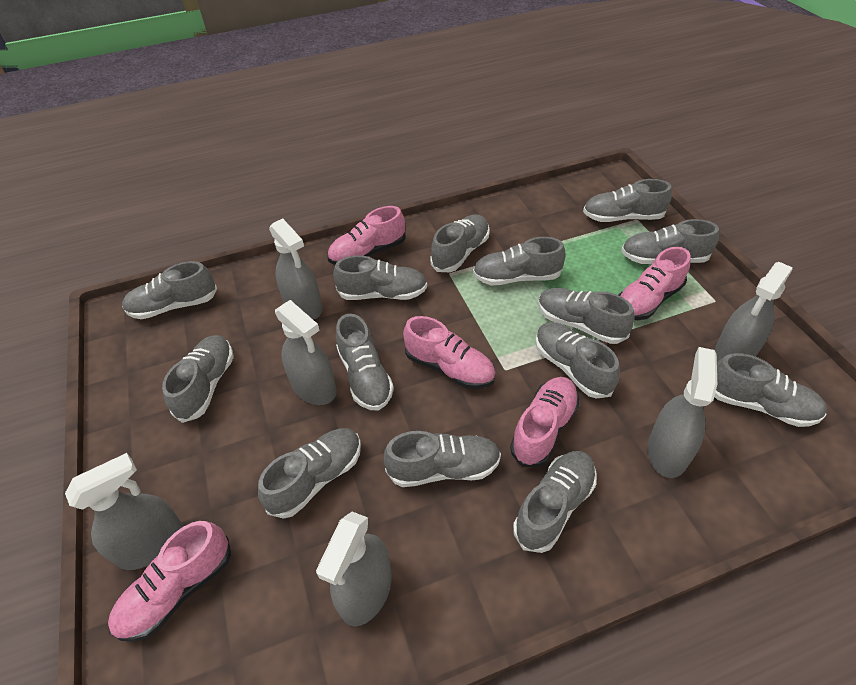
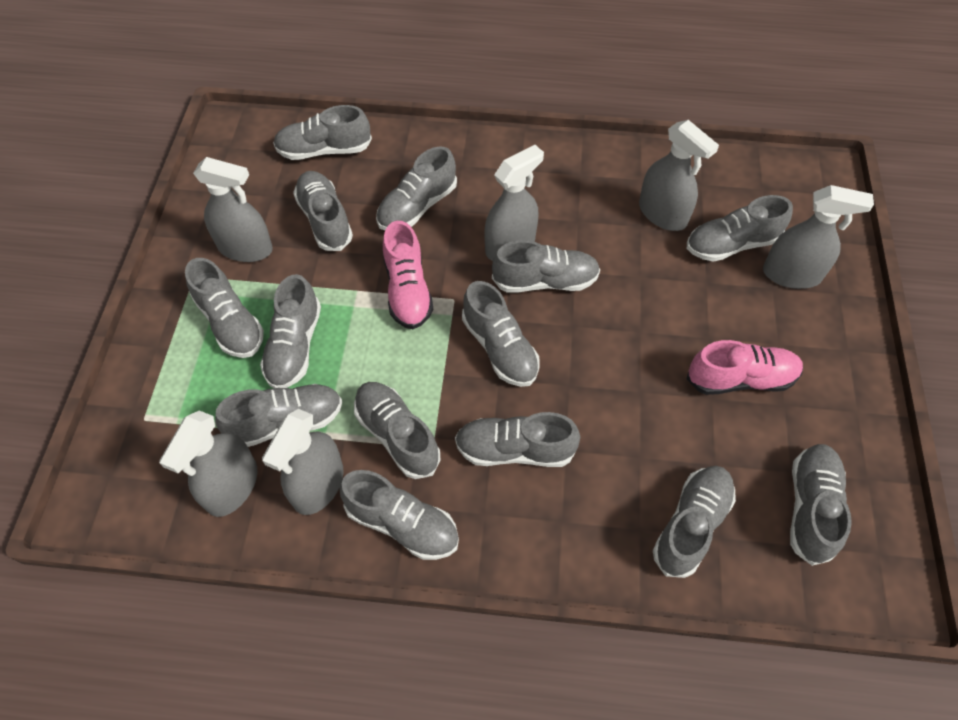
pink shoe: [108,521,231,642] [327,206,405,265] [403,316,496,389] [510,377,580,467] [618,247,690,320] = 5 -> [383,221,433,329] [687,340,803,395] = 2

